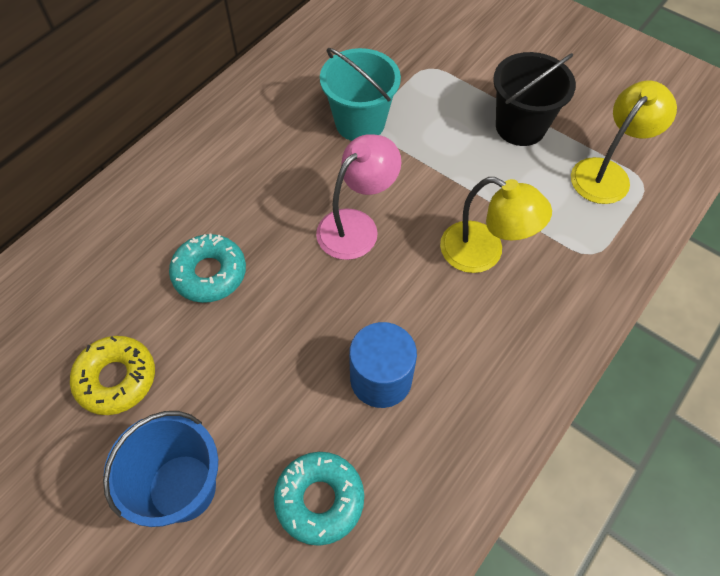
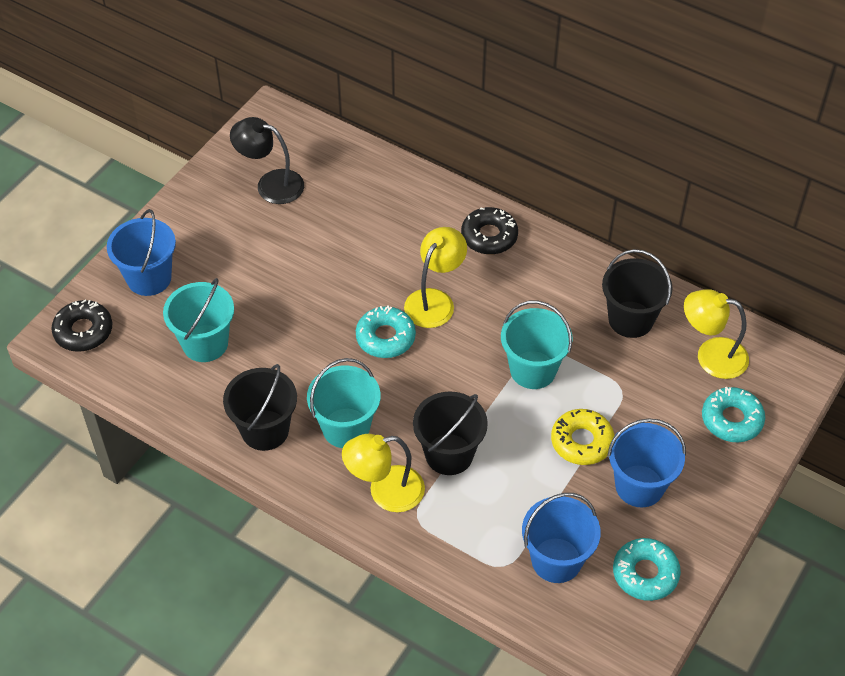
black bucket: [493,52,576,146] = 1 -> [223,364,297,451] [413,392,488,475] [602,249,673,338] = 3
black donut: none = 0 -> [52,300,112,352] [461,207,518,254] = 2
black lamp: none = 0 -> [230,117,304,204] = 1
blue bucket: [103,411,218,527] = 1 -> [107,209,176,296] [522,493,601,583] [607,418,686,508] = 3
blue cylinder: [349,322,417,408] = 1 -> none = 0
pink lamp: [316,134,401,260] = 1 -> none = 0
turquoise bucket: [320,48,401,141] = 1 -> [163,278,234,362] [307,358,381,448] [501,301,573,389] = 3
turquoise donut: [169,234,246,303] [274,452,364,546] = 2 -> [356,305,416,358] [613,538,681,601] [702,386,765,442] = 3
yellow lamp: [440,177,552,273] [571,81,677,204] = 2 -> [342,434,425,512] [404,227,467,328] [684,289,749,379] = 3

